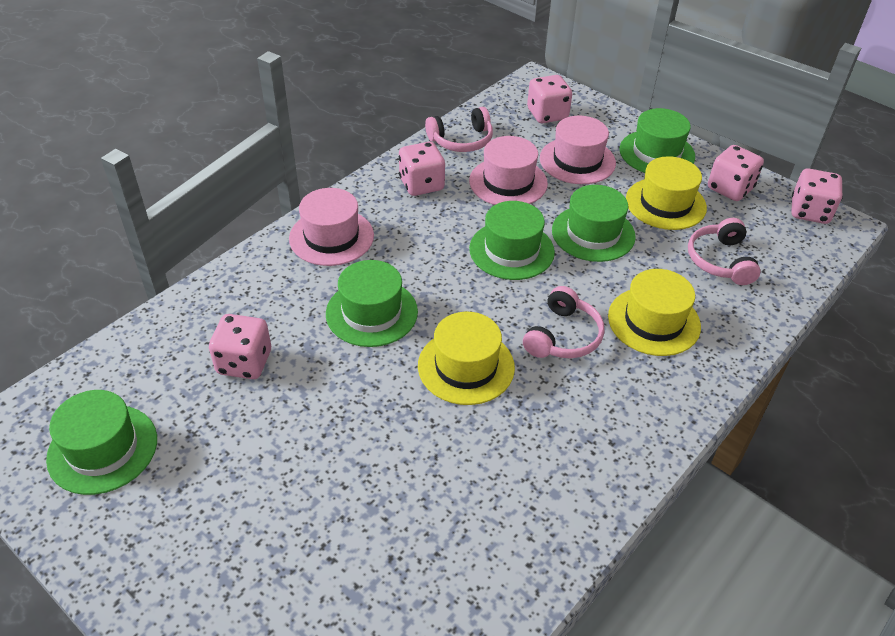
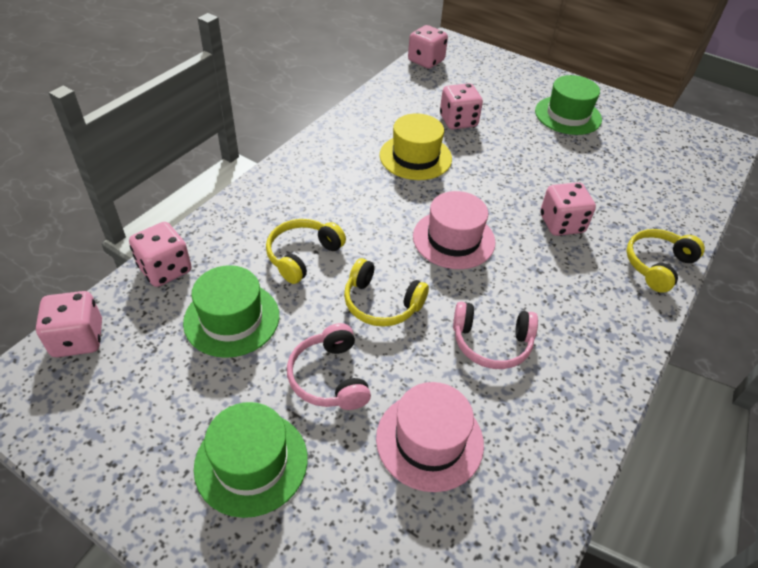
green hat: [46,390,157,495] [326,260,418,347] [469,201,555,280] [552,185,636,262] [620,108,695,173] = 5 -> [183,265,279,358] [194,402,308,518] [535,75,602,135] = 3
pink hat: [289,188,374,266] [469,136,548,205] [540,116,616,184] = 3 -> [376,382,484,492] [413,191,495,269] = 2
pink headphones: [425,107,493,152] [523,286,605,358] [688,218,761,285] = 3 -> [287,323,371,410] [453,302,538,369] = 2
yellow hat: [418,312,515,405] [608,269,701,356] [626,156,707,230] = 3 -> [379,113,452,180] = 1
yellow headphones: none = 0 -> [266,219,346,284] [344,258,429,327] [626,229,705,293] = 3

